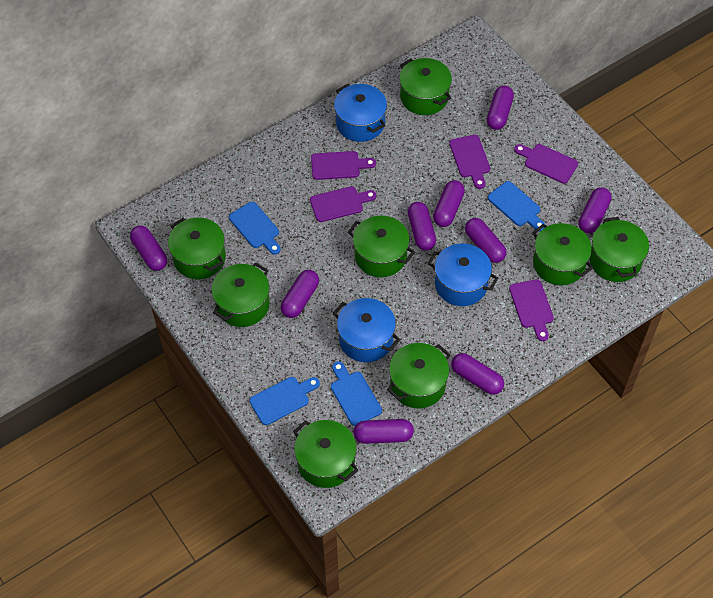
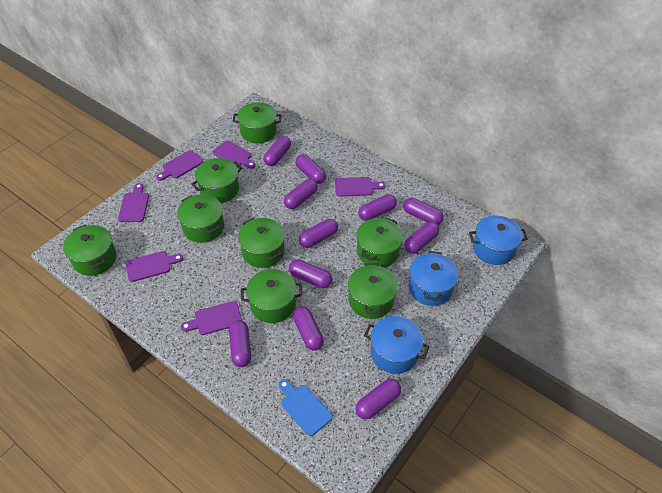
blue cutting board: [229,202,281,255] [249,377,320,425] [331,361,382,426] [488,181,545,231] = 4 -> [279,379,333,436] = 1
purple capsule: [130,225,167,271] [281,270,319,318] [353,419,414,444] [408,202,436,251] [433,180,465,227] [451,353,504,395] [465,218,507,263] [487,86,514,130] [578,187,612,233] = 9 -> [229,320,251,367] [263,136,291,166] [284,179,318,209] [289,260,332,288] [293,307,324,351] [295,154,326,184] [299,219,338,248] [356,378,401,419] [358,194,397,221] [403,198,444,225] [404,222,439,254] = 11
purple cutting board: [310,186,376,222] [311,151,376,180] [449,135,490,189] [509,279,554,341] [514,144,578,184] = 5 -> [118,183,149,222] [126,251,183,282] [156,150,203,181] [181,301,242,335] [213,141,256,169] [335,177,385,197] = 6

